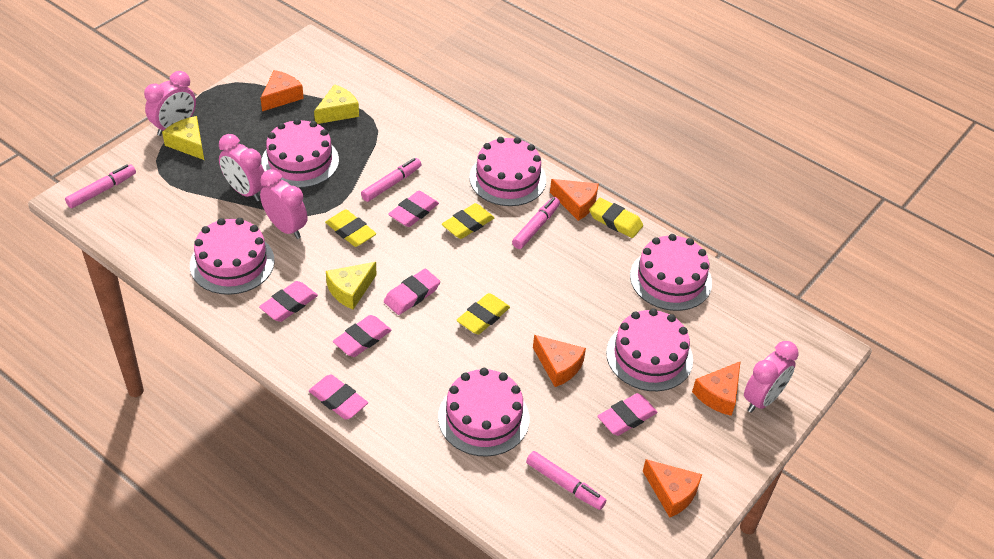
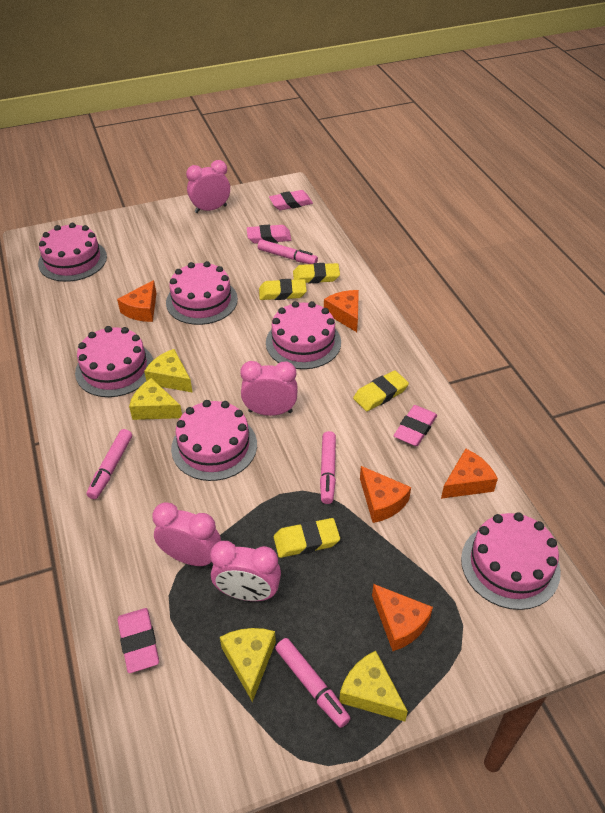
pink eraser: [259,281,318,322] [309,375,368,419] [333,315,392,357] [384,269,440,315] [388,191,439,227] [597,393,658,436] = 6 -> [118,608,159,673] [247,225,291,244] [269,190,313,210] [393,405,437,446] = 4
yellow cheese: [162,116,204,160] [314,84,359,124] [326,262,377,310] = 3 -> [129,378,182,420] [144,349,193,393] [220,628,276,702] [339,651,408,721] = 4

